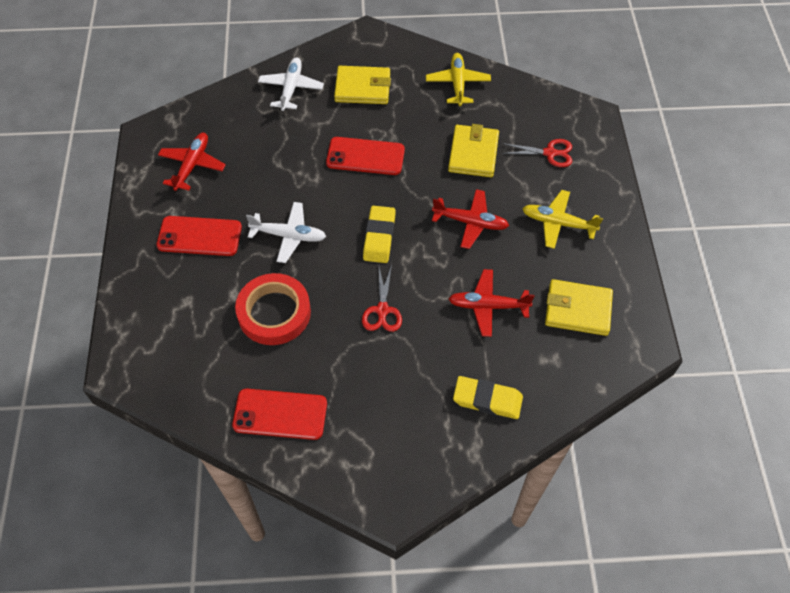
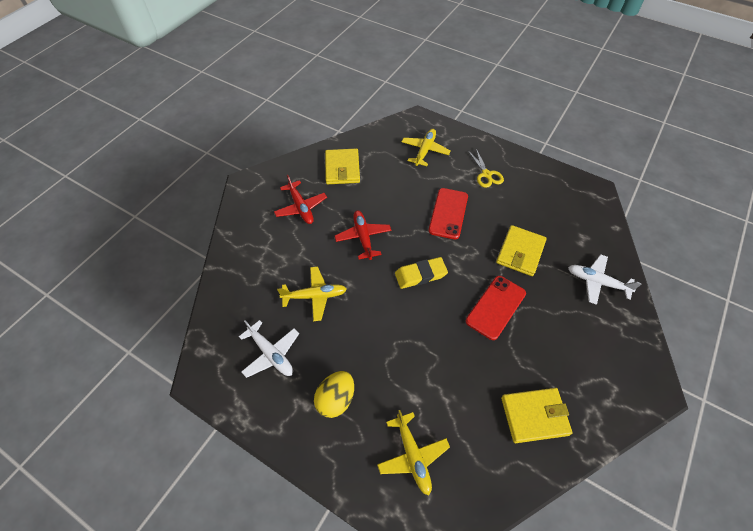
red phone: [156,216,242,256] [232,389,327,440] [326,137,405,175] = 3 -> [429,188,468,239] [466,276,526,340] = 2
red plane: [158,133,226,191] [432,189,509,249] [449,269,535,337] = 3 -> [274,175,327,224] [335,210,391,260] = 2
red scissors: [362,264,402,332] [501,139,572,167] = 2 -> none = 0
red tape: [235,273,311,345] = 1 -> none = 0
yellow egg: none = 0 -> [314,371,354,418] = 1
yellow eraser: [363,206,396,263] [453,376,523,419] = 2 -> [395,257,448,289] = 1
yellow plane: [426,53,491,106] [522,190,603,249] = 2 -> [277,266,347,321] [377,410,450,495] [402,129,451,166] = 3
yellow scissors: none = 0 -> [468,149,504,188] = 1

